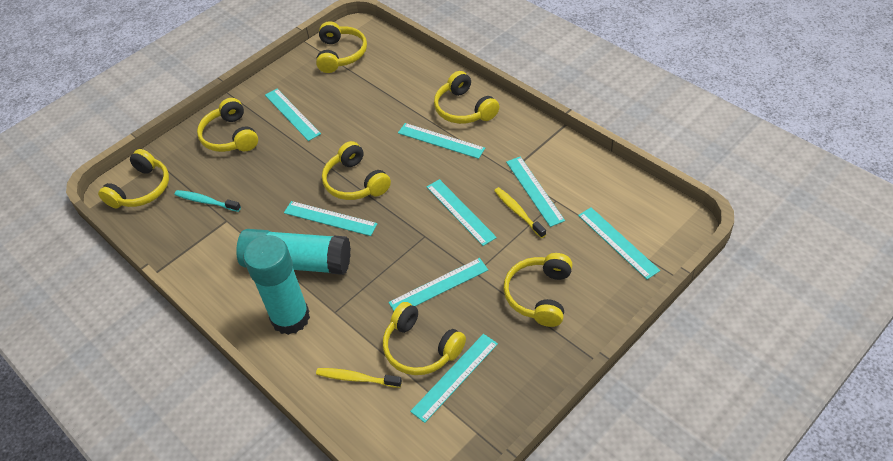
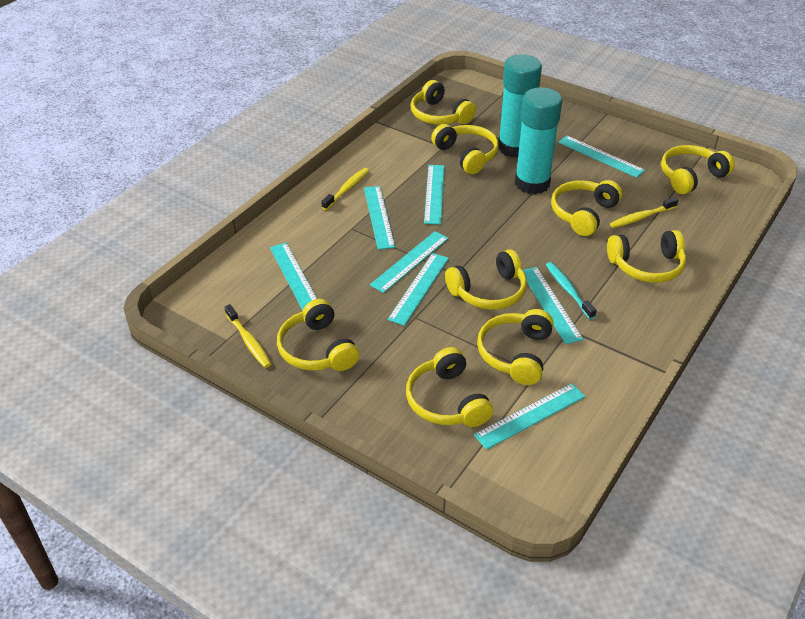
yellow headphones: [98,149,169,208] [197,98,258,152] [316,21,367,73] [322,141,391,200] [383,302,466,375] [434,71,499,124] [503,253,572,327] = 7 -> [277,299,359,371] [406,347,493,427] [411,80,476,125] [431,124,499,174] [445,249,527,310] [477,309,553,385] [551,180,622,236] [607,230,686,283] [661,145,735,194] = 9
yellow toothbrush: [316,368,402,388] [494,187,546,238] = 2 -> [224,304,271,368] [321,168,369,210] [610,197,678,228] = 3

